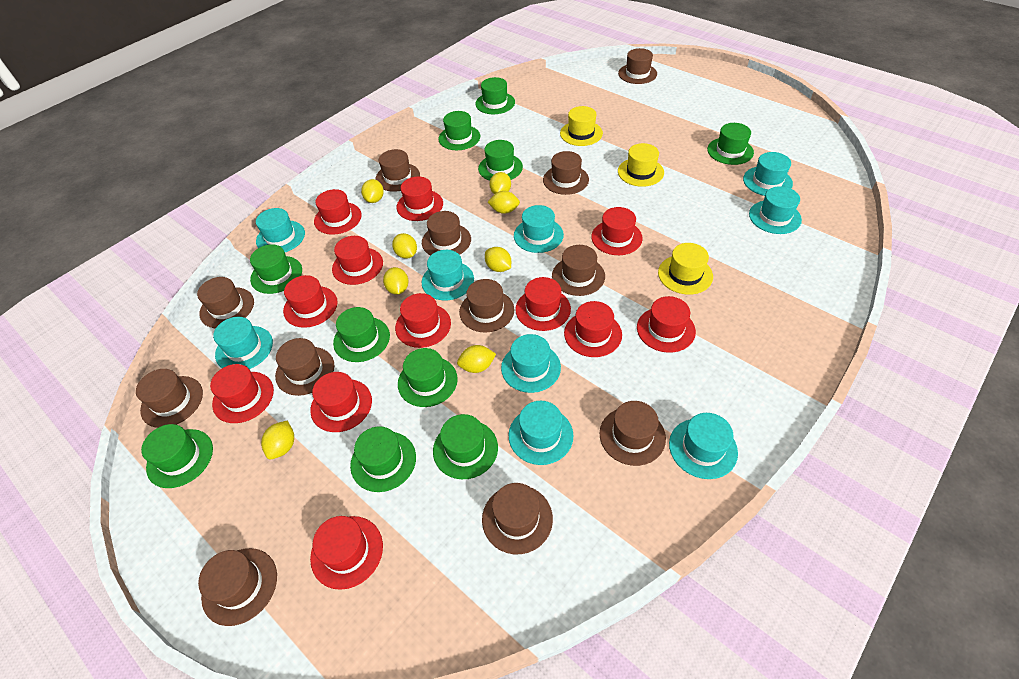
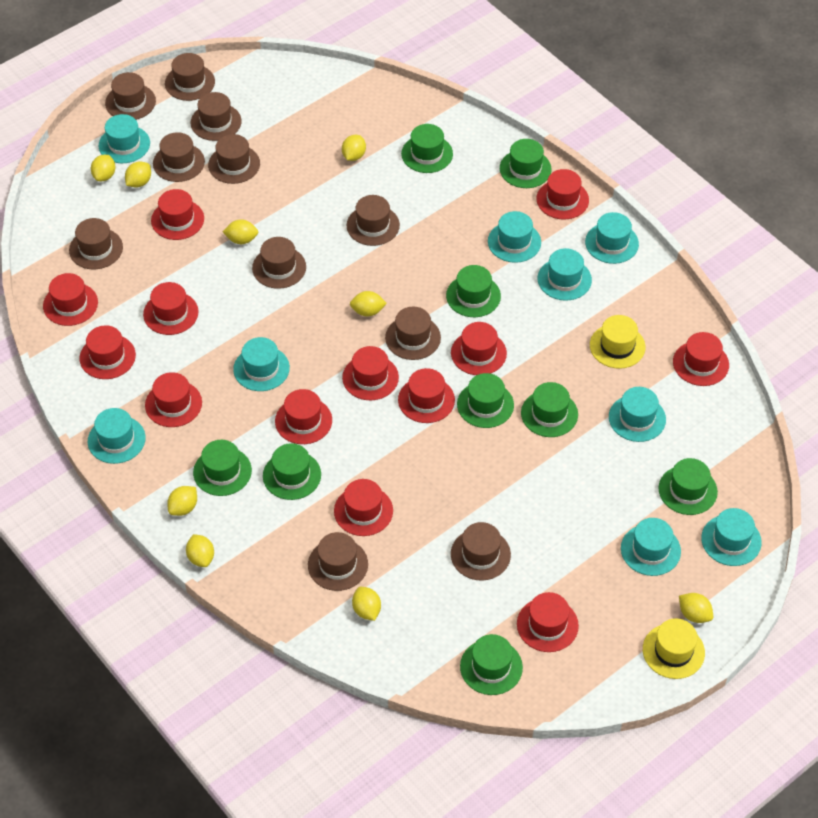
brown hat: [136,369,203,428] [197,277,254,328] [198,548,277,626] [275,338,334,396] [375,149,420,192] [422,211,471,256] [459,279,514,333] [482,483,553,554] [543,151,589,195] [552,245,605,296] [600,401,666,466] [618,48,657,84] = 12 -> [69,218,123,269] [105,72,156,120] [153,132,205,182] [165,53,215,101] [191,92,242,141] [208,134,260,184] [252,237,306,289] [308,532,368,591] [347,195,400,246] [385,307,441,360] [451,522,511,581] = 11
green hat: [141,424,213,488] [250,244,302,294] [333,307,390,362] [350,426,416,492] [398,348,458,407] [433,414,498,479] [438,111,480,150] [475,77,515,114] [478,140,523,181] [707,123,754,165] = 10 -> [193,440,252,496] [263,443,321,500] [401,124,453,173] [446,265,501,317] [457,373,514,428] [460,634,523,695] [500,139,552,188] [521,382,578,437] [659,458,718,515] = 9
red hat: [210,364,274,423] [283,275,338,328] [310,372,372,432] [310,516,383,590] [314,189,362,235] [332,236,383,285] [395,293,451,348] [396,176,443,221] [515,277,571,331] [564,301,622,357] [591,207,643,255] [637,296,696,353] = 12 -> [43,273,98,326] [80,325,136,379] [143,282,199,335] [145,372,202,427] [151,189,204,240] [275,389,332,444] [334,479,393,536] [342,346,399,400] [398,368,455,423] [451,322,507,375] [517,592,579,652] [536,169,589,220] [673,332,729,386] = 13
yellow hat: [560,106,603,146] [618,143,664,187] [658,243,713,295] = 3 -> [590,315,645,369] [643,618,705,679] = 2
yellow lemon: [261,421,294,459] [361,179,384,203] [383,267,408,295] [392,233,417,259] [457,345,496,373] [485,247,511,272] [488,191,520,214] [489,172,511,194] = 8 -> [91,155,115,181] [125,161,151,188] [167,486,197,516] [186,534,214,567] [223,219,258,244] [342,135,366,161] [350,291,387,317] [352,587,381,621] [679,593,713,623] = 9

